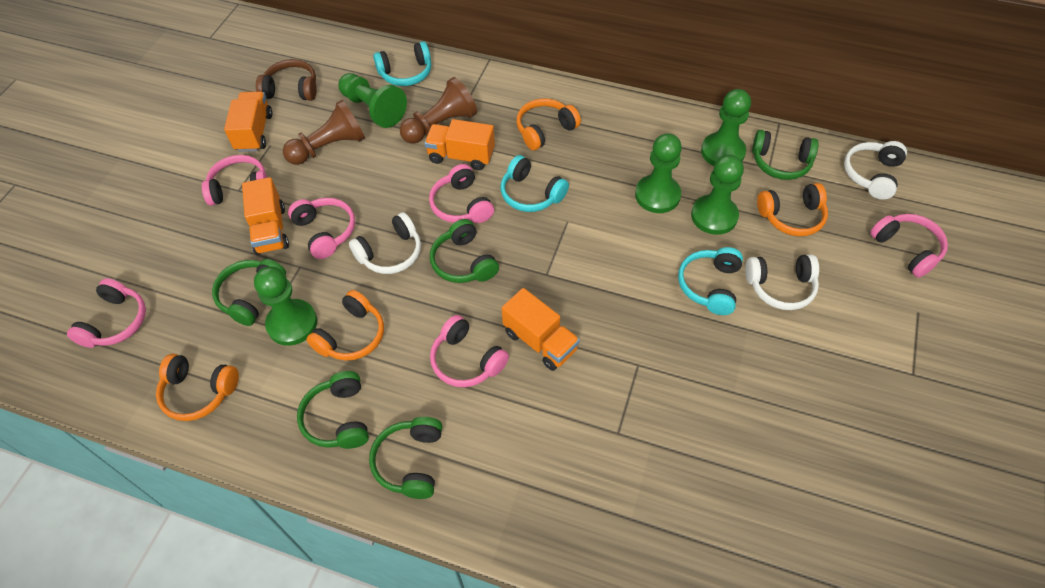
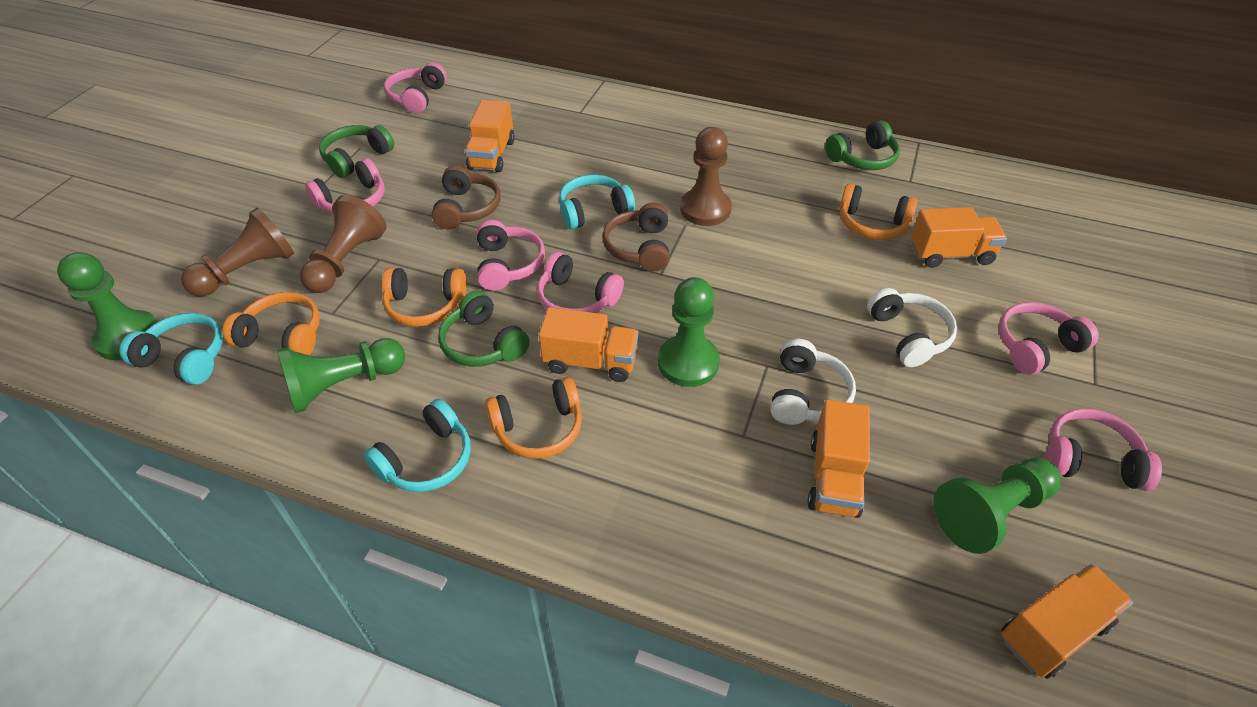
brown headphones: [256,59,317,101] = 1 -> [431,165,501,229] [603,203,670,272] = 2
brown pawn: [283,100,365,165] [400,77,477,144] = 2 -> [181,208,294,296] [300,195,386,293] [680,127,732,226] = 3
green headphones: [212,259,286,326] [297,371,369,449] [369,417,442,499] [430,219,499,283] [752,130,819,180] = 5 -> [319,125,394,178] [438,290,530,367] [825,120,900,170] = 3
green pawn: [254,266,317,346] [339,73,407,128] [635,133,682,213] [691,155,744,235] [701,89,751,166] = 5 -> [57,252,160,360] [277,338,405,413] [658,277,720,387] [933,458,1061,554] = 4
orange truck: [224,91,272,152] [242,177,289,255] [425,119,495,170] [502,288,580,371] = 4 -> [465,100,515,172] [539,307,639,382] [808,399,870,518] [911,207,1007,268] [1001,564,1133,679] = 5
white headphones: [349,212,421,274] [745,254,819,310] [844,141,907,200] = 3 -> [770,339,856,425] [867,288,957,367] = 2

